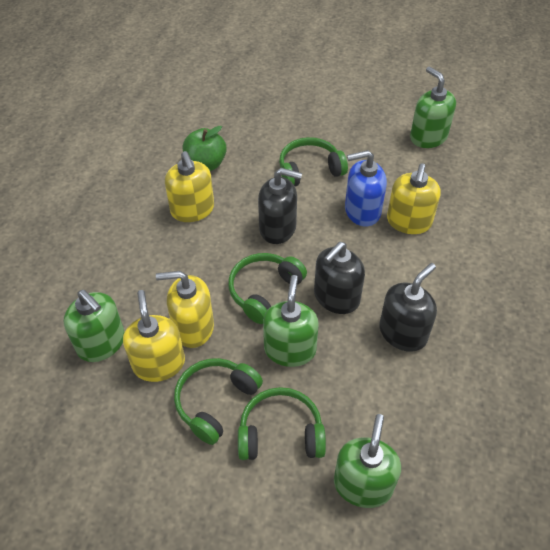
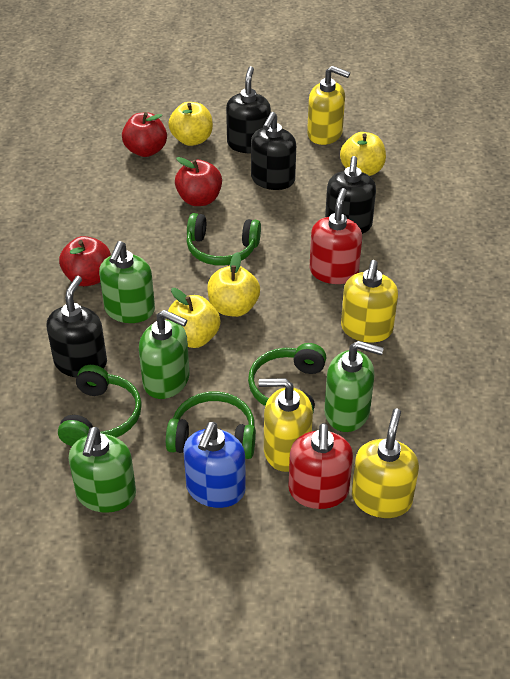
black soap dispenser: [258,168,302,244] [314,242,365,314] [379,263,437,352] = 3 -> [47,276,107,377] [226,66,271,153] [251,112,296,190] [325,156,376,234] = 4
green apple: [182,126,227,171] = 1 -> none = 0
red apple: none = 0 -> [59,236,111,286] [122,112,167,157] [175,157,222,206] = 3
red soap dispenser: none = 0 -> [289,423,353,509] [309,188,362,284] = 2
yellow apple: none = 0 -> [166,288,221,348] [168,102,213,146] [207,252,260,317] [340,132,386,176] = 4

